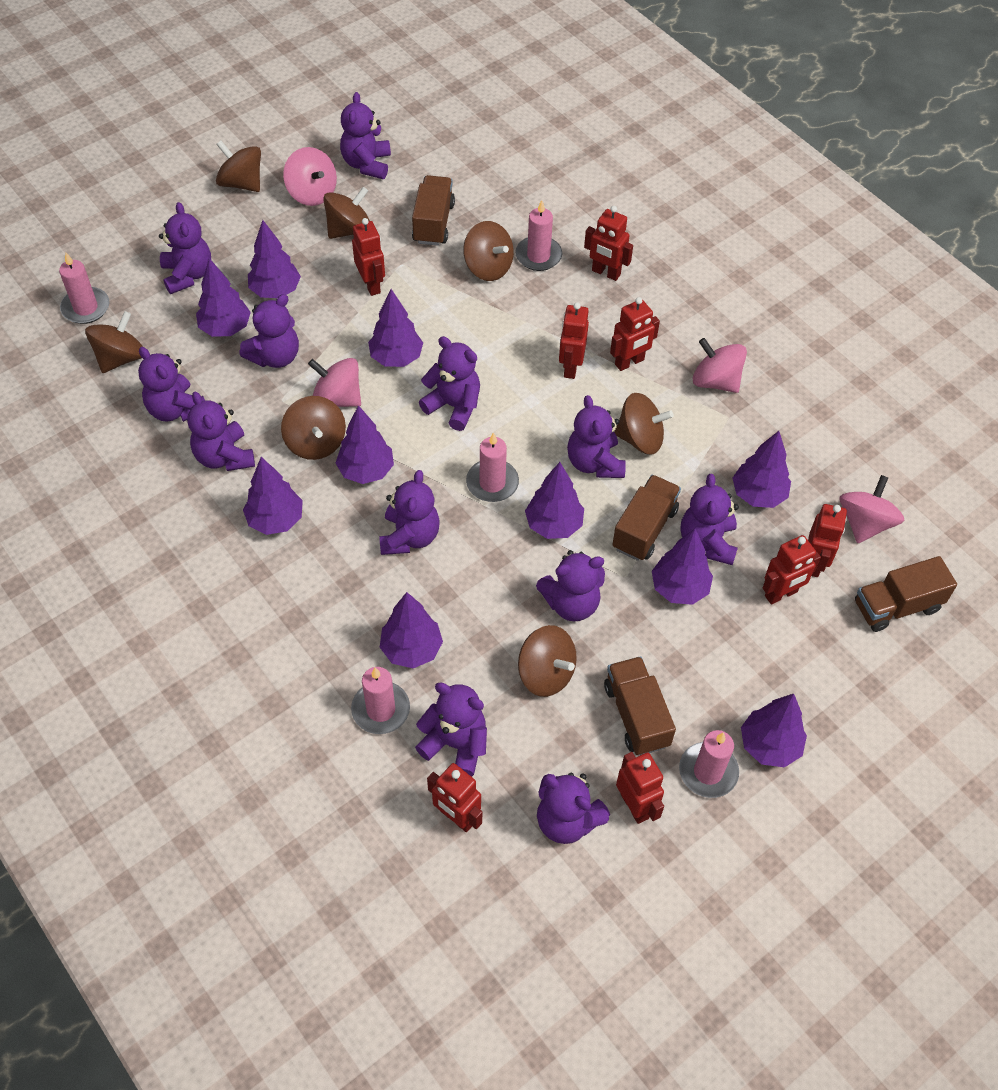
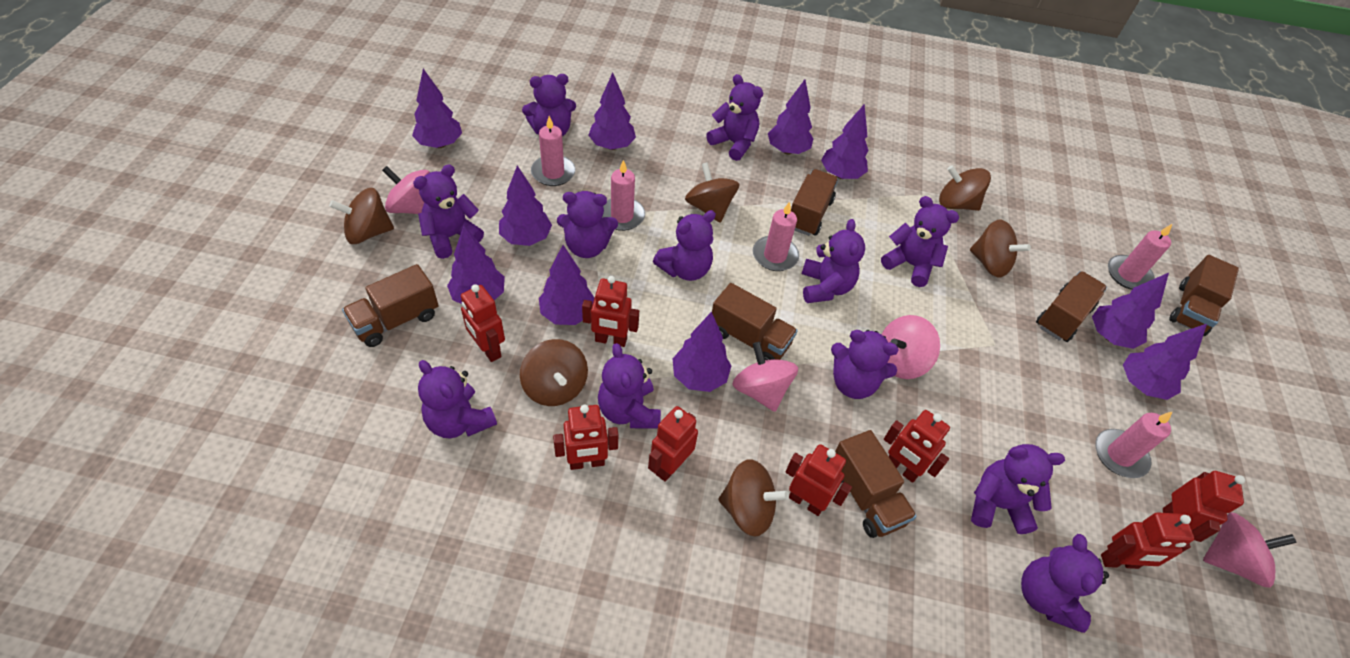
brown spinning top: [85,311,143,373] [216,141,261,192] [281,396,346,460] [323,187,370,239] [463,221,514,281] [518,625,577,697] [614,393,674,455] = 7 -> [329,188,394,244] [520,339,588,406] [685,162,739,222] [718,459,789,537] [939,165,991,211] [970,220,1031,277] = 6
brown truck: [412,175,455,246] [604,656,676,755] [612,475,681,561] [855,556,957,632] = 4 -> [342,264,439,347] [712,283,798,360] [791,169,838,236] [835,430,917,538] [1036,271,1107,342] [1169,255,1239,336] = 6

